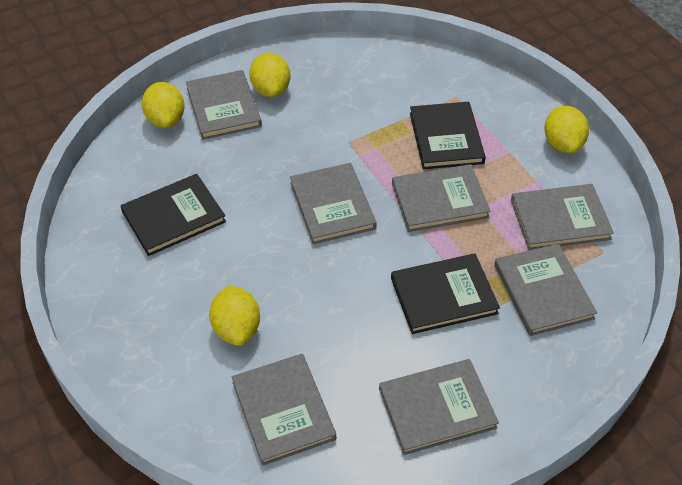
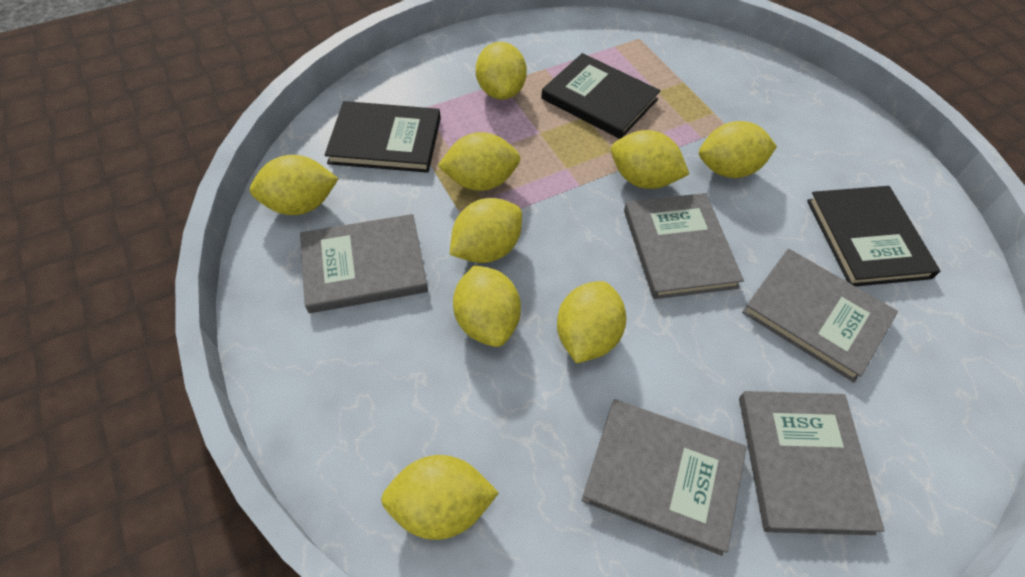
grey book: [186,70,262,140] [232,354,336,466] [290,163,377,244] [379,359,499,455] [392,164,491,232] [494,243,597,336] [511,184,614,250] = 7 -> [300,214,428,313] [582,399,747,556] [624,193,744,299] [739,391,885,535] [742,249,898,382] = 5
yellow lemon: [142,82,185,128] [209,285,260,346] [249,53,290,97] [545,106,589,153] = 4 -> [250,155,339,215] [381,455,499,540] [438,132,521,191] [450,198,522,263] [453,265,521,347] [476,42,527,100] [557,281,626,363] [611,130,689,189] [699,121,777,178] = 9

